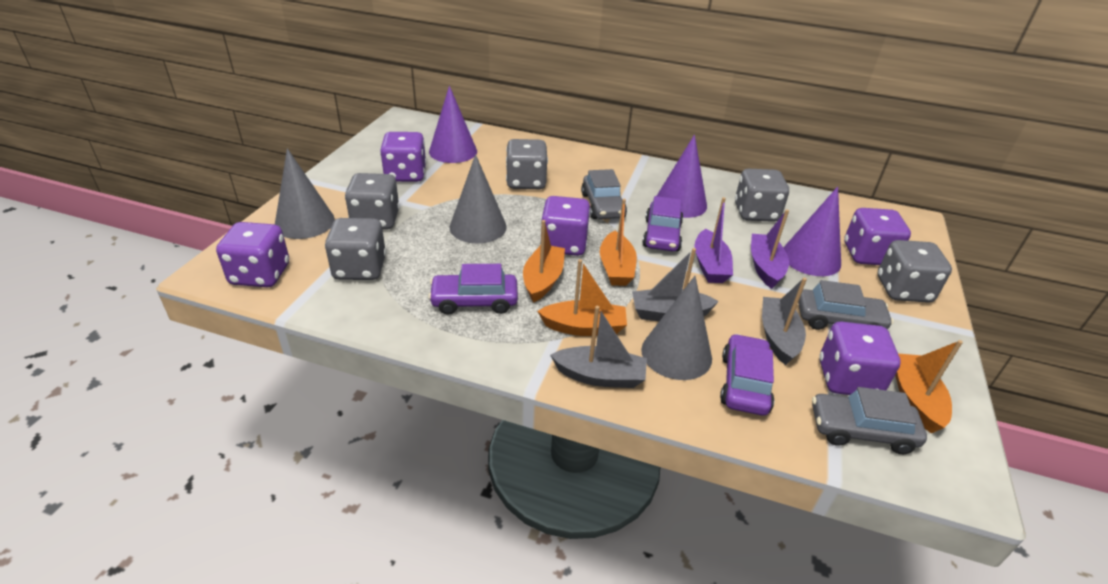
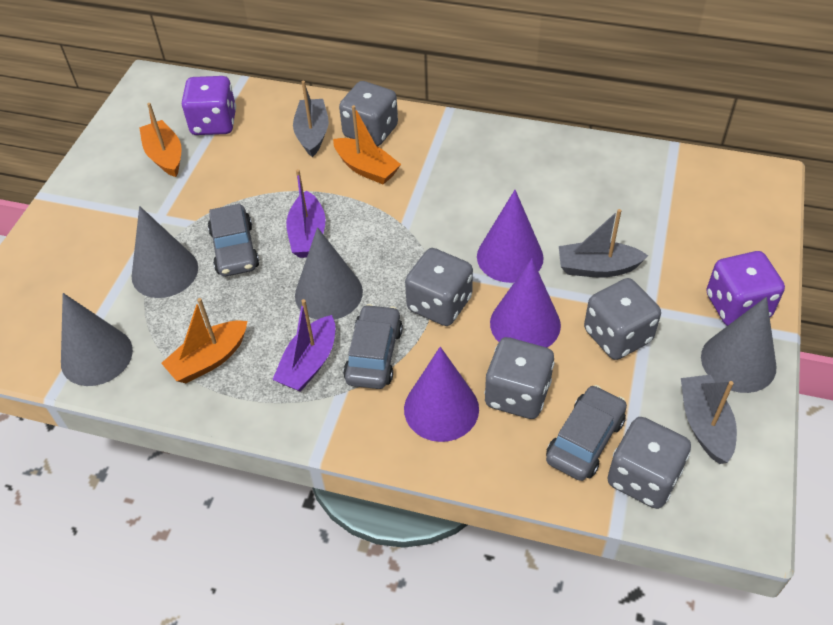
grey cone: [275,148,335,239] [449,154,507,244] [641,276,712,380] = 3 -> [61,293,133,386] [132,206,198,298] [295,227,363,320] [701,297,777,393] = 4
orange boat: [523,220,565,303] [537,259,627,336] [600,199,637,286] [895,340,963,433] = 4 -> [139,103,182,177] [161,298,247,383] [333,105,401,185] = 3
purple car: [428,264,518,315] [642,196,683,251] [720,334,774,416] = 3 -> none = 0
purple dice: [216,222,289,287] [380,132,426,182] [540,196,591,256] [820,322,900,395] [844,208,911,265] = 5 -> [182,76,236,135] [706,251,785,326] = 2

